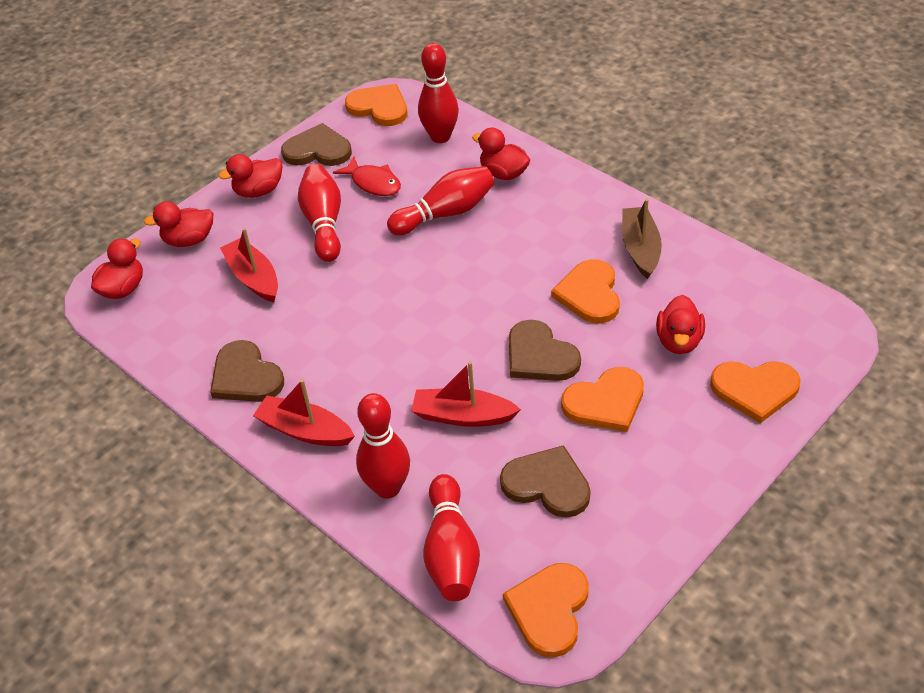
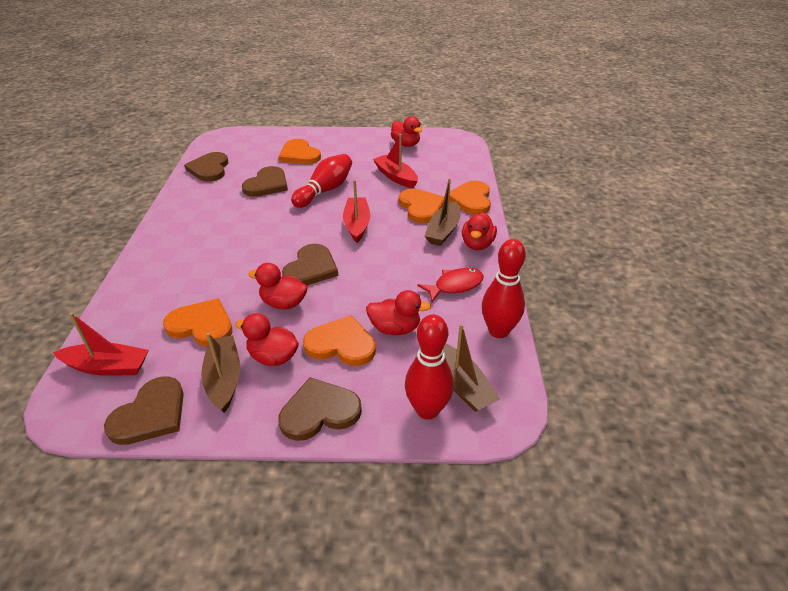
brown boat: [622,199,662,279] = 1 -> [201,333,240,413] [425,178,461,246] [443,324,500,412] = 3
brown heart: [210,340,284,402] [281,123,352,166] [500,445,591,518] [509,320,581,381] = 4 -> [104,376,184,445] [184,152,229,182] [242,166,288,197] [278,377,362,441] [282,244,338,286] = 5
red bowling pin: [298,164,341,262] [356,393,410,499] [387,166,495,235] [418,43,459,143] [423,474,480,601] = 5 -> [291,154,352,208] [405,314,454,420] [482,239,526,338] = 3

